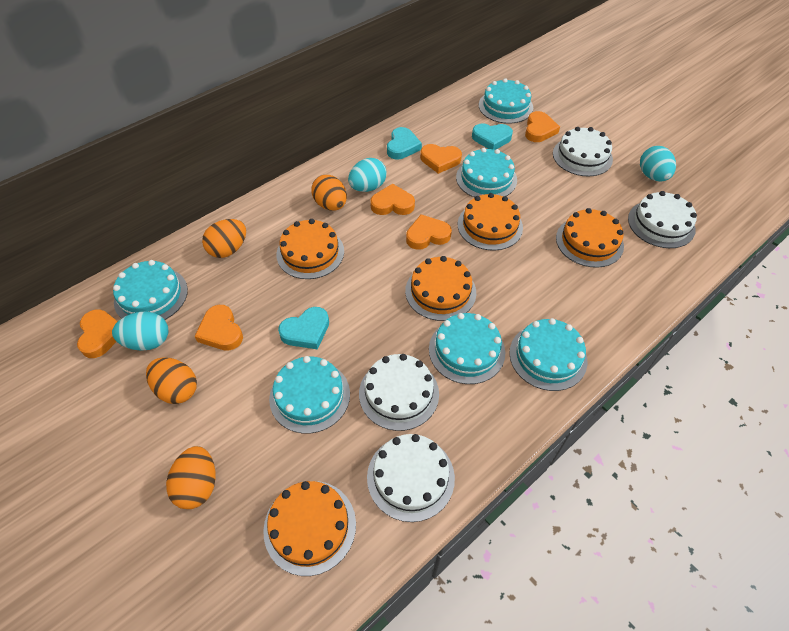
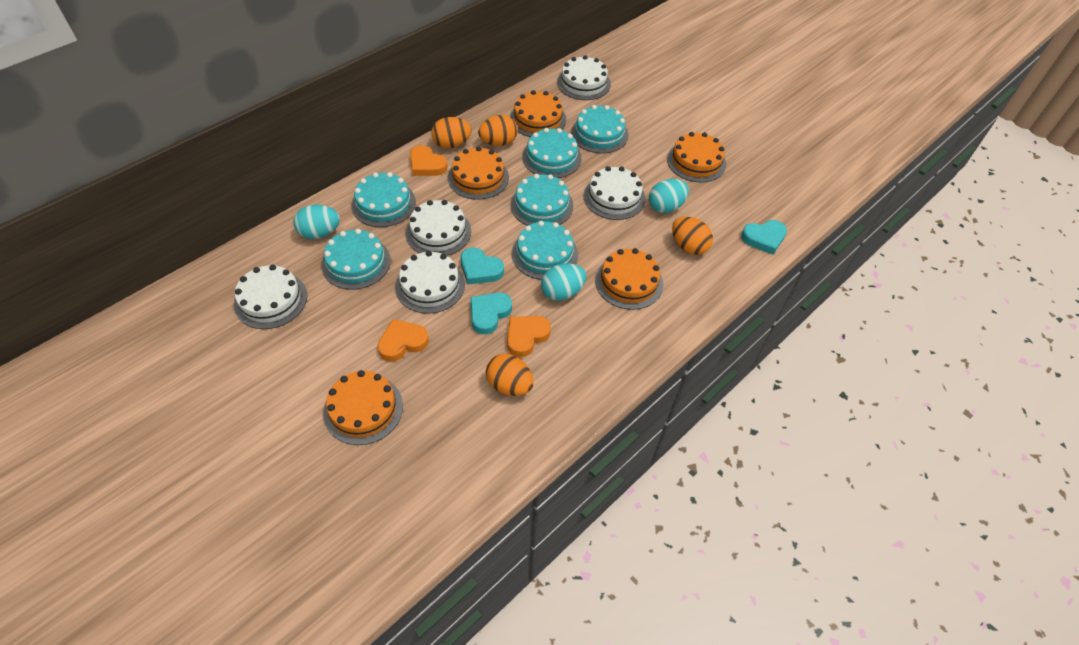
orange heart: [77,310,118,358] [194,305,243,351] [370,184,415,215] [406,214,452,250] [420,144,462,174] [525,111,560,142] = 6 -> [377,319,429,362] [410,145,448,176] [507,316,551,357] = 3
white cake: [359,354,439,431] [367,434,455,522] [553,127,613,177] [628,191,697,248] = 4 -> [234,265,307,329] [395,251,465,314] [405,200,471,256] [557,55,611,100] [583,166,646,220] = 5

